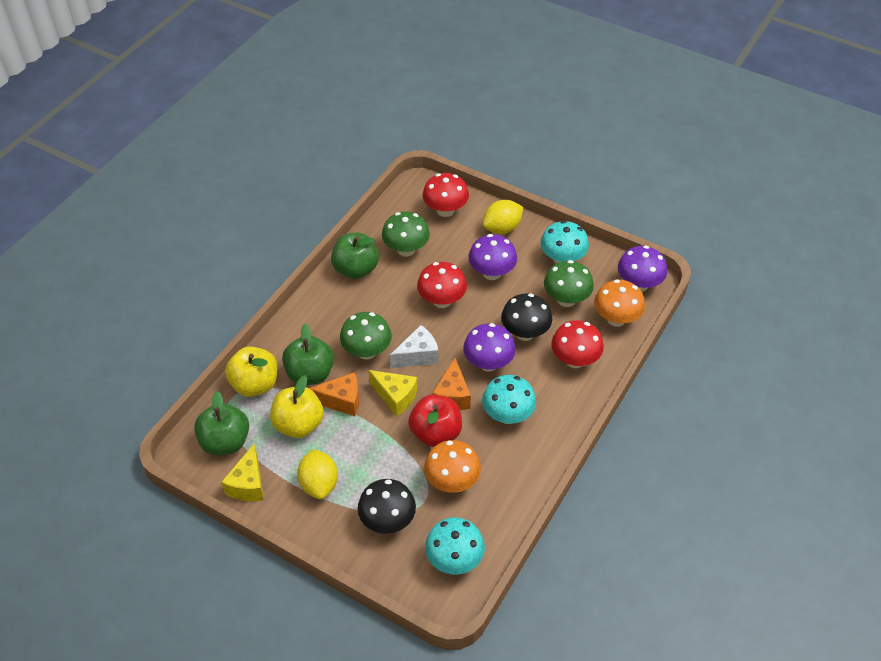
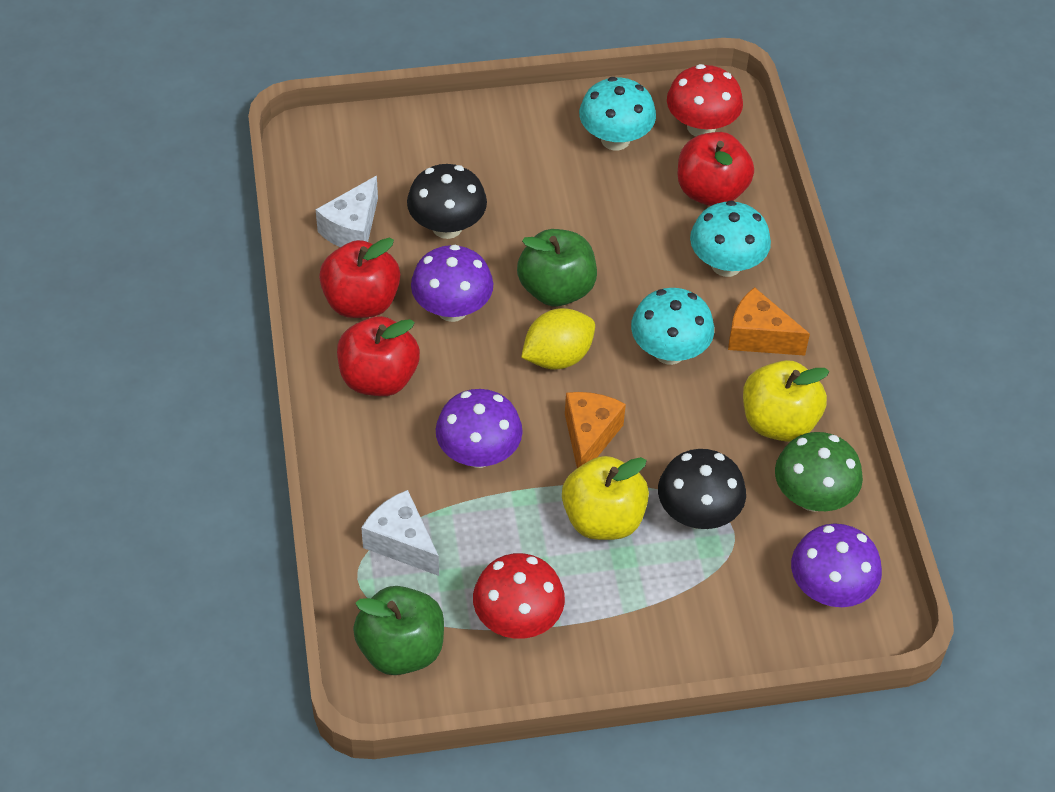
green apple: [194,391,249,455] [282,323,334,385] [331,233,379,279] = 3 -> [353,586,444,675] [517,229,597,306] = 2
green mushroom: [340,312,392,359] [382,211,430,257] [544,260,594,307] = 3 -> [775,432,863,512] = 1
orange mushroom: [424,440,481,493] [594,279,645,327] = 2 -> none = 0
red apple: [408,395,462,447] = 1 -> [319,238,400,318] [337,316,420,396] [678,132,754,206] = 3
red mushroom: [417,262,467,308] [422,173,469,217] [551,320,604,368] = 3 -> [473,553,565,639] [667,64,743,136] = 2
white cheese: [390,325,439,368] = 1 -> [316,176,378,247] [361,490,439,576] = 2
yellow cheese: [221,444,264,501] [368,370,417,416] = 2 -> none = 0
yellow lemon: [297,449,338,499] [483,200,523,234] = 2 -> [521,308,595,370] = 1

